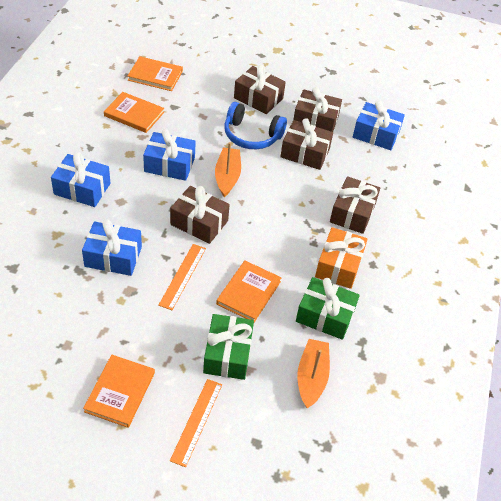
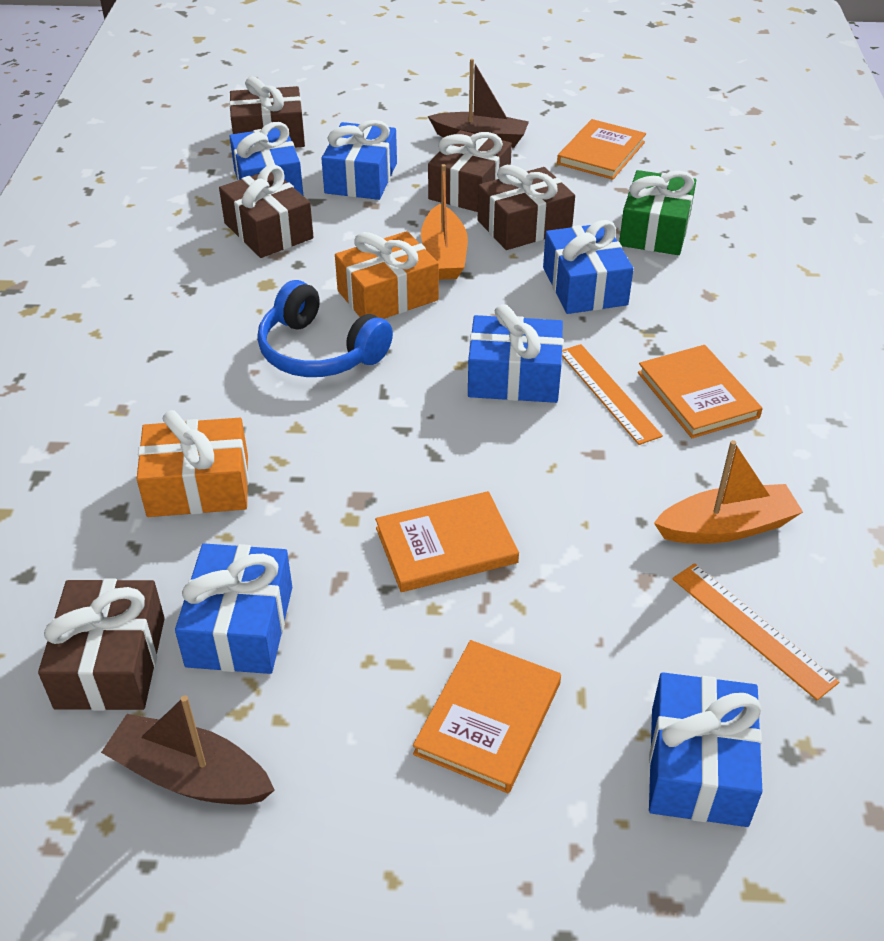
blue gift: [51,152,110,207] [82,219,142,276] [143,129,196,181] [353,100,405,150] = 4 -> [175,543,292,674] [229,122,303,195] [321,120,397,200] [468,305,563,403] [543,220,634,314] [649,672,762,827] = 6
brown boat: none = 0 -> [101,695,275,805] [428,59,529,148] = 2
green gift: [203,314,254,380] [296,277,360,340] = 2 -> [619,170,696,255] = 1
orange gift: [315,227,368,289] = 1 -> [137,410,249,517] [335,231,439,319] = 2

